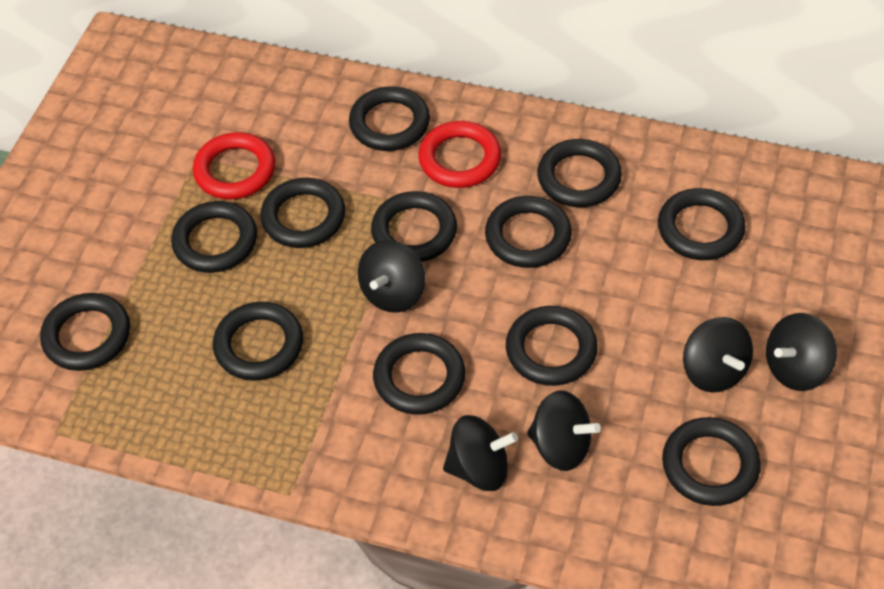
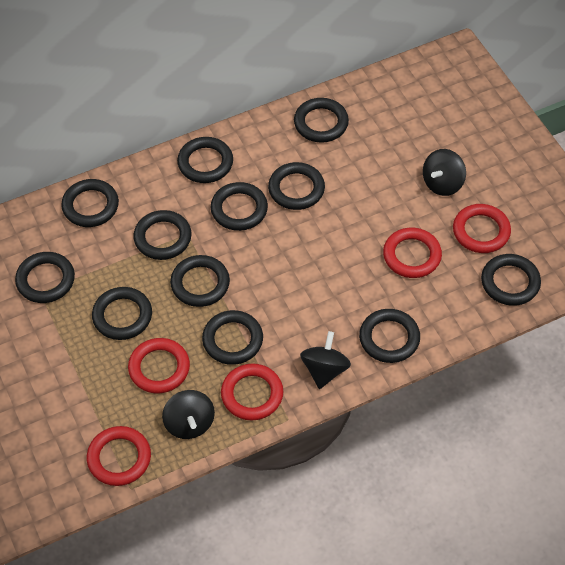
black spinning top: [358,240,426,313] [443,415,518,491] [527,390,601,471] [683,317,753,393] [766,313,837,391] = 5 -> [162,390,215,439] [300,331,351,389] [423,149,466,196] = 3
red ring: [193,132,275,199] [418,121,501,188] = 2 -> [87,426,151,486] [128,338,190,393] [221,364,283,420] [383,228,442,278] [453,204,511,253] = 5

